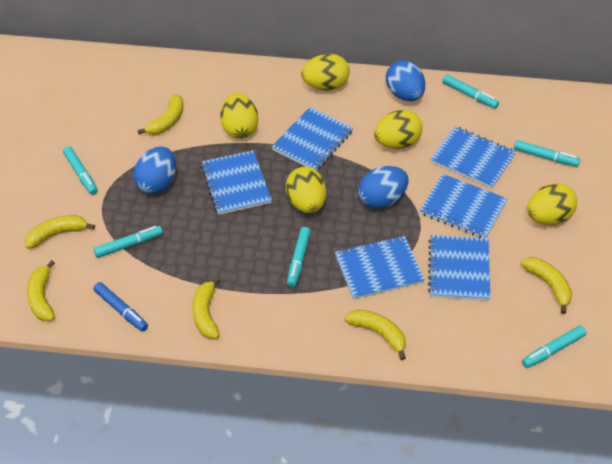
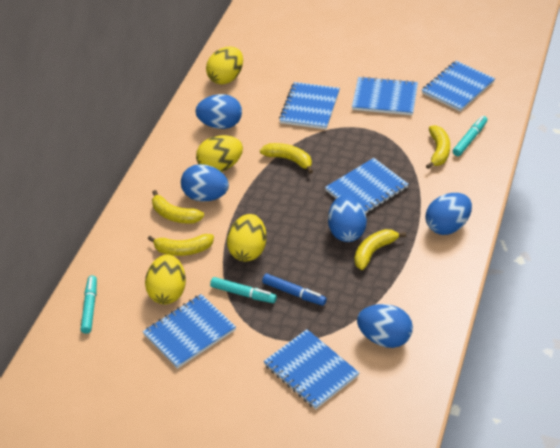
blue egg: [133,147,176,194] [358,166,408,209] [386,60,425,101] = 3 -> [181,164,229,202] [195,94,242,129] [328,195,367,242] [357,304,413,348] [426,193,472,235] = 5
turquoise marker: [63,146,98,195] [93,226,163,258] [287,227,311,287] [442,75,499,109] [514,140,580,167] [522,326,586,368] = 6 -> [81,275,97,334] [210,277,277,303] [453,116,487,156] = 3
yellow banana: [25,215,95,249] [27,260,55,321] [137,94,184,135] [192,276,220,339] [345,310,406,360] [521,257,572,314] = 6 -> [148,234,214,256] [152,190,204,224] [260,143,313,174] [354,229,406,270] [426,125,450,169] = 5
yellow egg: [220,93,258,139] [286,167,327,213] [301,54,350,90] [374,110,423,149] [527,183,577,225] = 5 -> [145,254,186,304] [196,135,243,172] [206,47,243,84] [227,214,267,262] = 4

